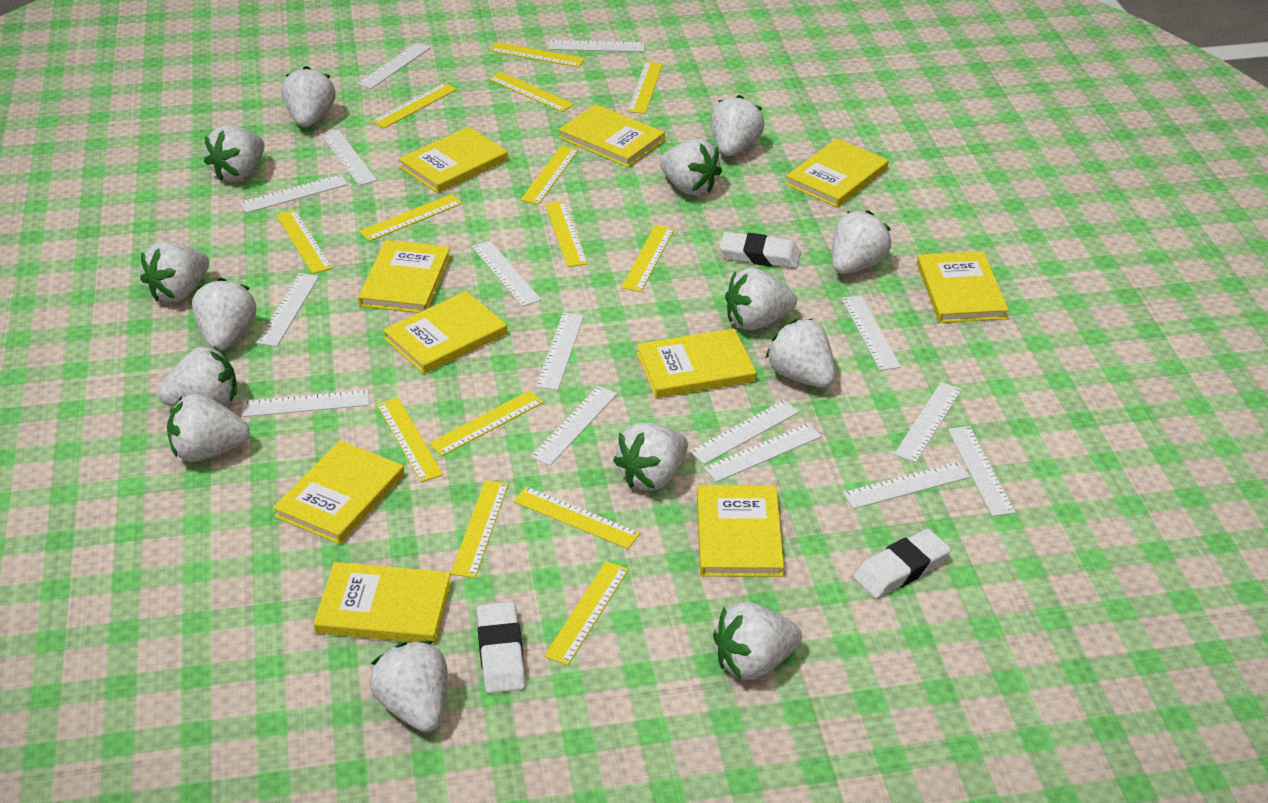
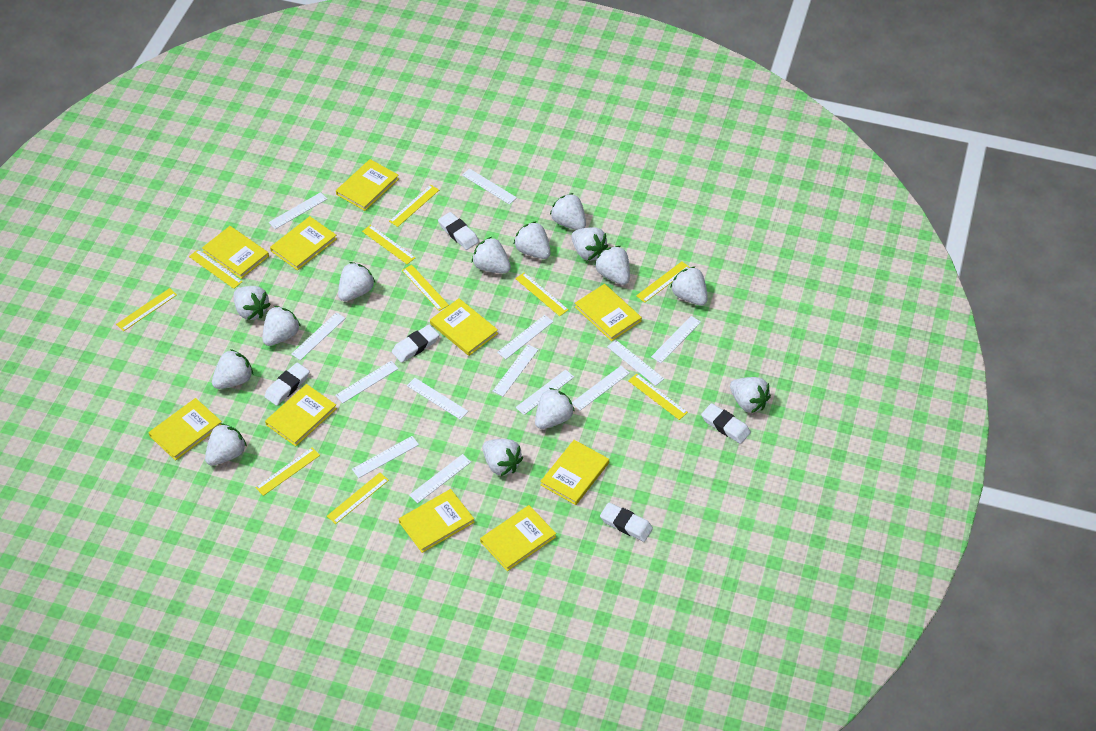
white eraser: [477,601,525,693] [720,232,801,268] [854,529,951,598] = 3 -> [264,363,309,406] [392,325,439,363] [438,212,479,250] [600,502,653,542] [701,403,751,444] = 5
white ruler: [239,174,348,213] [243,390,369,417] [256,273,319,347] [321,130,377,186] [357,42,431,89] [472,241,541,307] [530,386,617,466] [536,312,584,390] [549,40,645,52] [689,400,799,465] [704,423,822,482] [842,295,901,371] [843,461,970,509] [894,382,962,463] [948,426,1016,517] = 15 -> [268,192,327,229] [291,312,345,360] [335,361,399,403] [352,436,419,478] [407,378,468,420] [409,454,471,503] [462,168,517,205] [492,345,539,396] [497,315,553,359] [515,370,574,415] [572,366,630,410] [607,340,664,386] [651,316,701,363] = 13
yellow ruler: [276,210,333,274] [359,194,463,241] [371,83,457,128] [377,398,443,482] [429,390,544,456] [451,480,509,578] [488,72,574,112] [490,42,585,67] [513,486,641,549] [521,145,579,204] [544,561,629,665] [545,201,588,267] [621,225,675,292] [627,62,663,114] = 14 -> [116,288,177,331] [189,250,243,289] [255,448,320,496] [327,473,389,524] [362,225,416,264] [389,185,439,227] [402,265,449,311] [515,272,569,316] [628,374,688,420] [636,261,690,303] = 10

